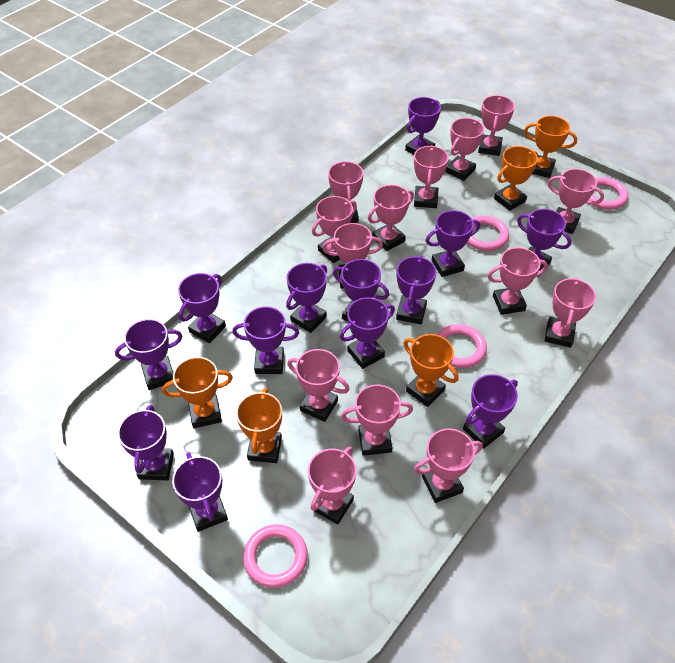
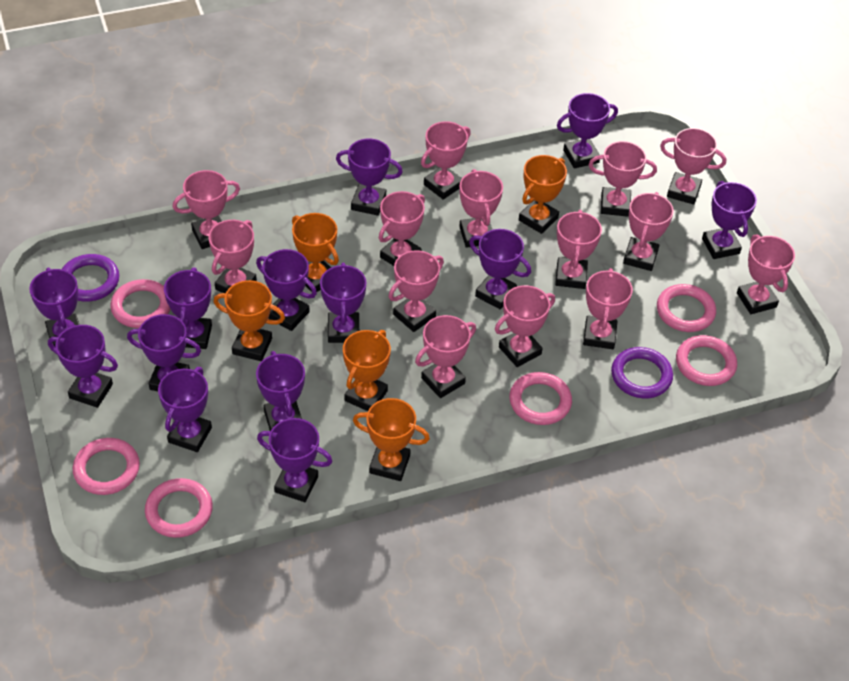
pink ring: [243,524,308,588] [437,324,487,368] [467,216,509,251] [589,177,628,210] = 4 -> [73,438,140,495] [111,279,170,328] [145,478,213,538] [509,372,572,425] [657,284,716,332] [676,335,737,386] = 6
purple ring: none = 0 -> [62,254,119,302] [611,347,673,398] = 2

